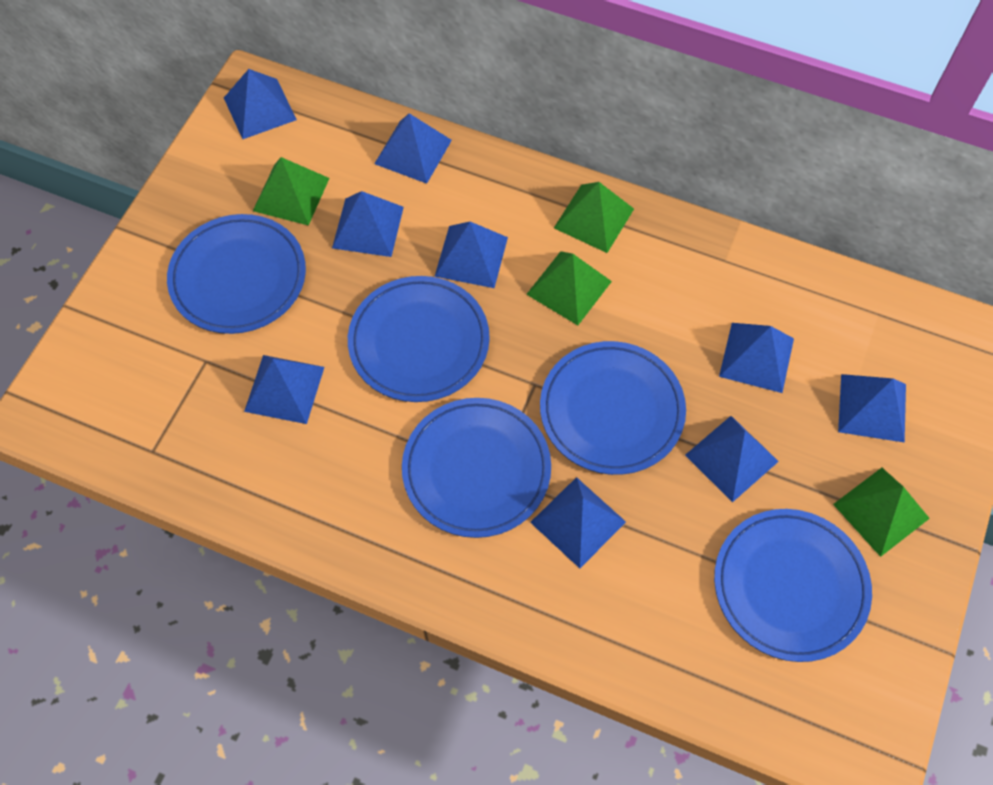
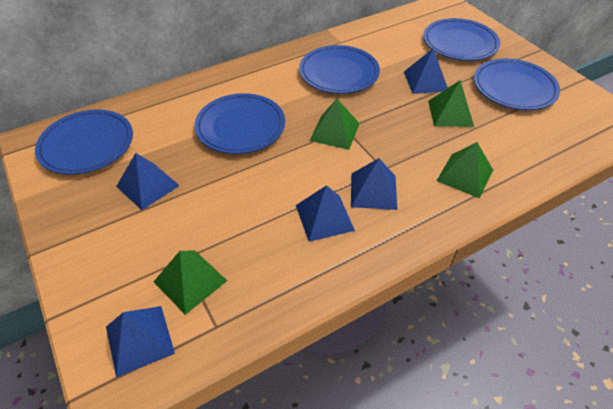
blue pyramid: [224,69,297,139] [244,355,324,424] [332,191,404,257] [374,113,452,184] [434,222,508,288] [530,477,626,568] [685,416,779,502] [719,323,794,393] [838,374,906,443] = 9 -> [106,306,175,377] [116,153,180,210] [296,185,355,242] [351,158,397,210] [404,48,448,94] = 5

